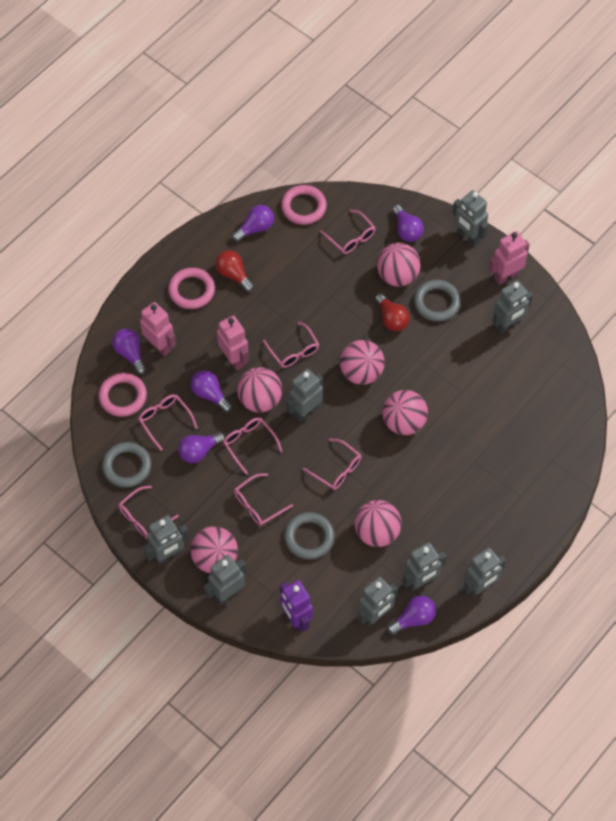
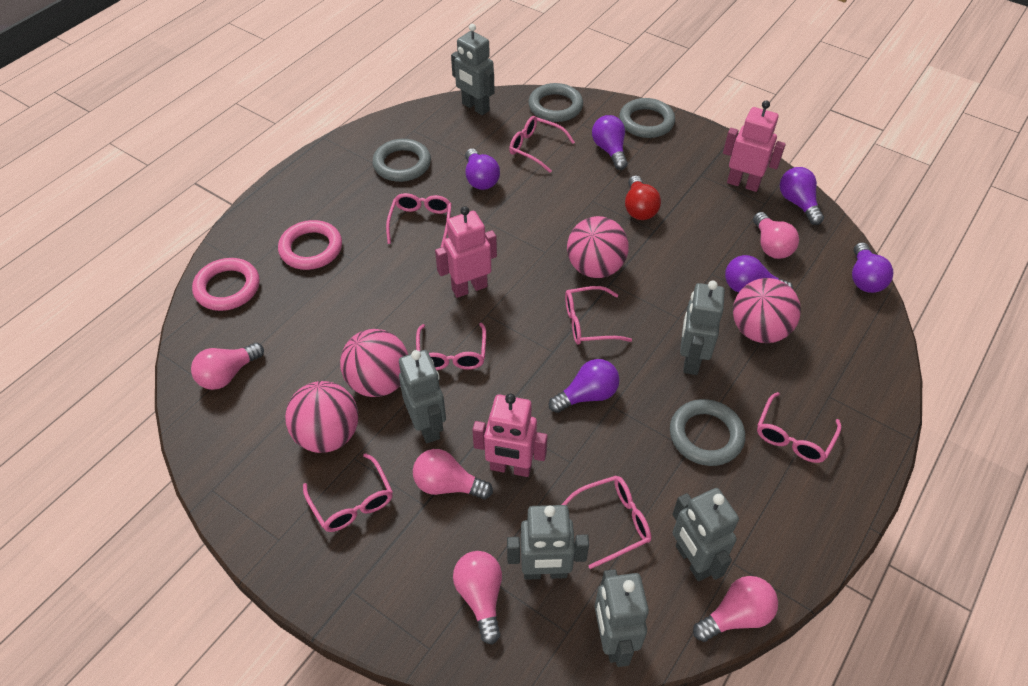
grey ring: [102,442,151,488] [284,512,335,559] [414,280,461,322] = 3 -> [372,139,431,182] [528,83,583,122] [619,98,675,138] [670,399,745,466] = 4
grey robot: [144,515,189,565] [204,555,246,605] [286,369,323,422] [358,577,398,627] [402,542,446,591] [452,190,488,246] [463,548,506,597] [492,280,533,334] = 8 -> [399,350,446,443] [451,24,495,115] [507,505,589,580] [595,569,649,667] [672,488,739,582] [680,280,725,375] = 6
pink ball: [190,526,238,574] [237,367,282,413] [340,340,385,385] [354,500,402,547] [377,243,421,287] [382,390,428,435] = 6 -> [285,381,358,453] [340,329,408,397] [567,216,629,278] [733,278,801,343] = 4
pink light bulb: none = 0 -> [191,343,264,390] [413,449,493,499] [453,551,502,645] [693,576,778,642] [753,212,799,259] = 5
pink ring: [98,373,147,417] [168,268,215,309] [281,185,327,225] = 3 -> [192,258,260,311] [278,220,342,270] = 2
purple robot: [280,580,313,632] = 1 -> none = 0
red light bulb: [215,250,254,292] [375,293,410,331] = 2 -> [625,175,661,220] = 1

